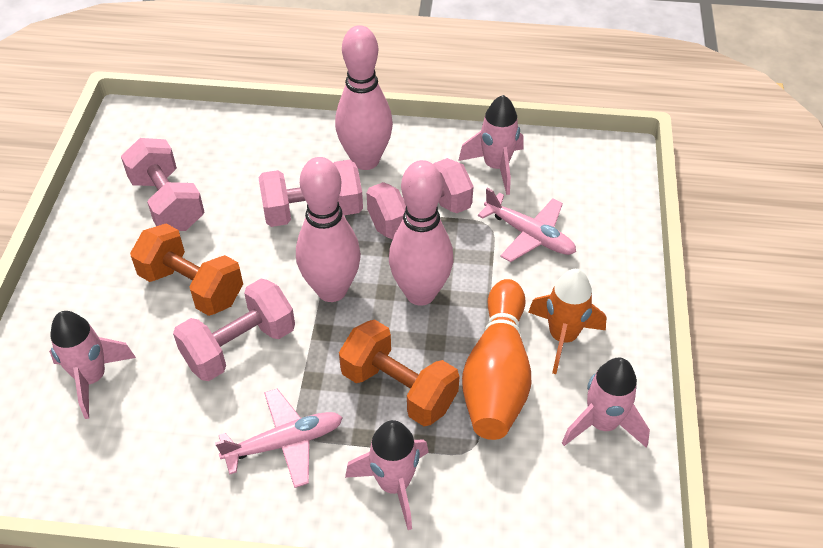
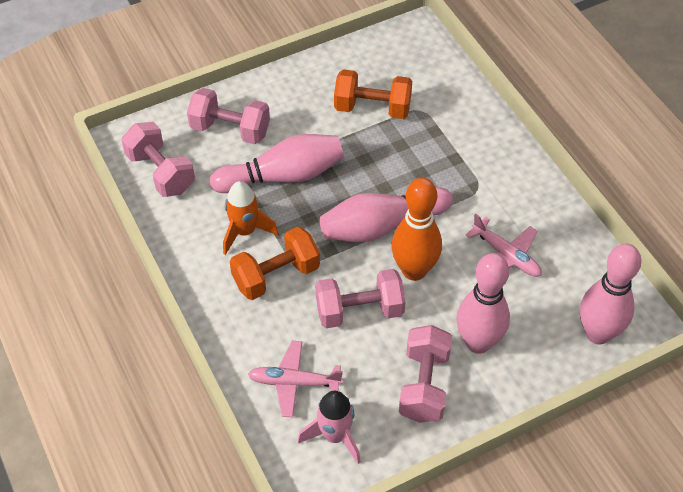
pink bowling pin: [296,157,361,302] [335,25,393,170] [389,160,453,306] = 3 -> [210,134,344,193] [320,187,453,242] [457,253,510,354] [580,244,641,345] = 4
pink rocket: [49,311,136,419] [345,420,429,530] [458,95,523,195] [562,358,650,448] = 4 -> [298,391,361,464] = 1

